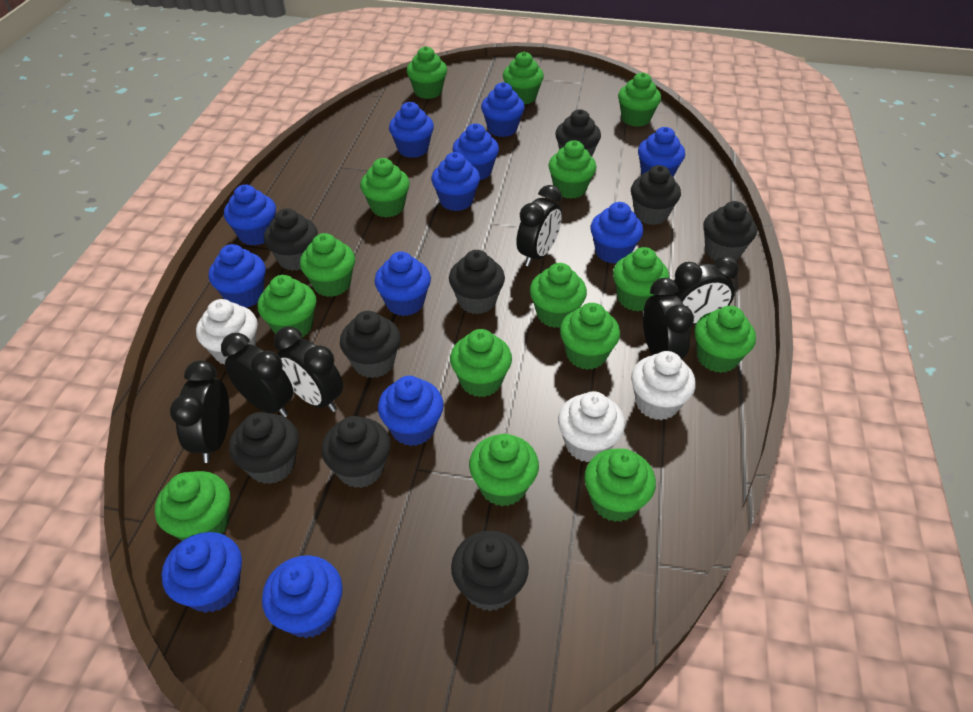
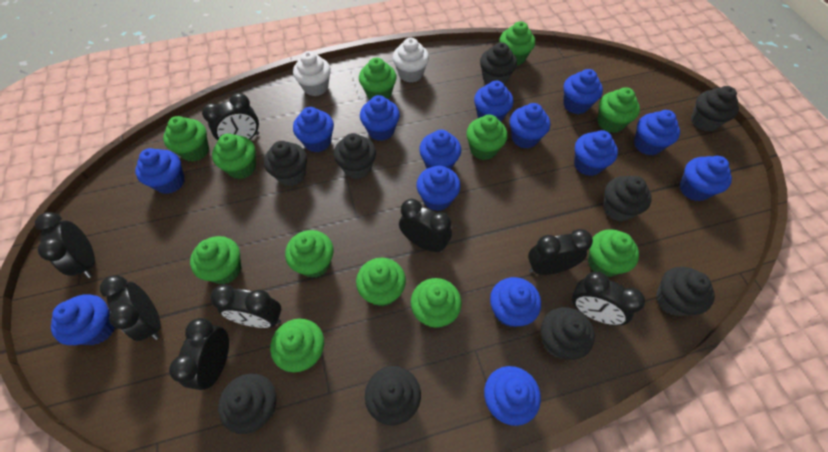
black clock: [170,360,229,463] [221,333,293,417] [274,327,343,412] [516,185,562,267] [643,278,694,359] [674,256,739,325] = 6 -> [35,212,95,278] [100,275,161,341] [169,318,229,390] [202,93,259,141] [211,284,281,328] [399,199,452,252] [528,229,593,275] [572,272,645,326] = 8
blue cupcake: [162,532,242,613] [208,244,266,308] [224,185,276,246] [262,555,343,638] [374,251,431,316] [378,376,444,446] [389,102,434,158] [431,152,480,211] [452,124,499,180] [481,82,525,137] [591,202,643,264] [638,127,685,177] = 12 -> [51,294,115,345] [135,148,185,194] [293,107,334,152] [360,95,400,141] [416,165,461,211] [419,130,461,169] [474,81,513,122] [484,366,541,426] [490,277,541,327] [510,103,550,148] [563,69,603,114] [574,130,618,176] [634,110,680,155] [680,156,732,201] = 14
green cupcake: [155,471,230,541] [257,275,317,337] [300,233,355,297] [360,158,410,218] [407,46,447,99] [450,329,512,397] [469,434,539,506] [503,52,544,104] [530,263,587,328] [548,140,596,199] [560,303,620,370] [584,449,656,522] [613,247,669,311] [618,72,661,127] [694,306,756,373] = 15 -> [163,116,209,162] [190,236,242,284] [212,133,256,179] [270,319,324,372] [285,230,334,278] [356,258,406,307] [359,58,397,100] [411,278,462,328] [466,114,508,160] [500,21,535,66] [588,229,639,277] [597,87,640,133] = 12
white cupcake: [196,299,258,365] [558,391,625,462] [631,351,696,420] = 3 -> [293,51,331,96] [393,38,429,83] = 2

